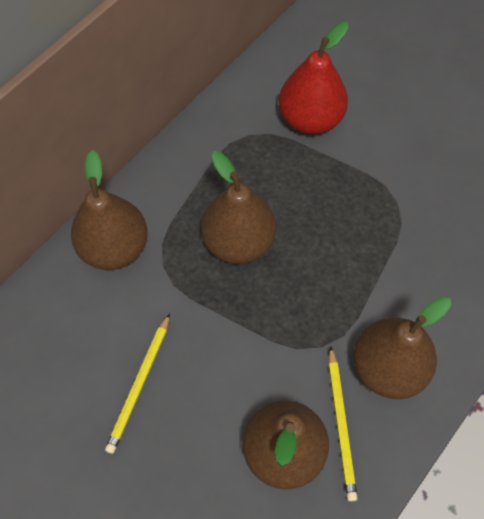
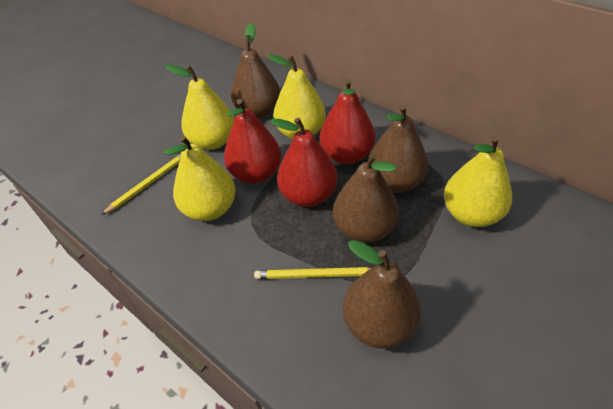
red pear: [279,22,349,135] = 1 -> [224,99,281,184] [270,118,337,207] [319,79,375,164] = 3
yellow pear: none = 0 -> [164,135,236,221] [165,64,235,150] [267,54,326,139] [444,136,512,227] = 4

